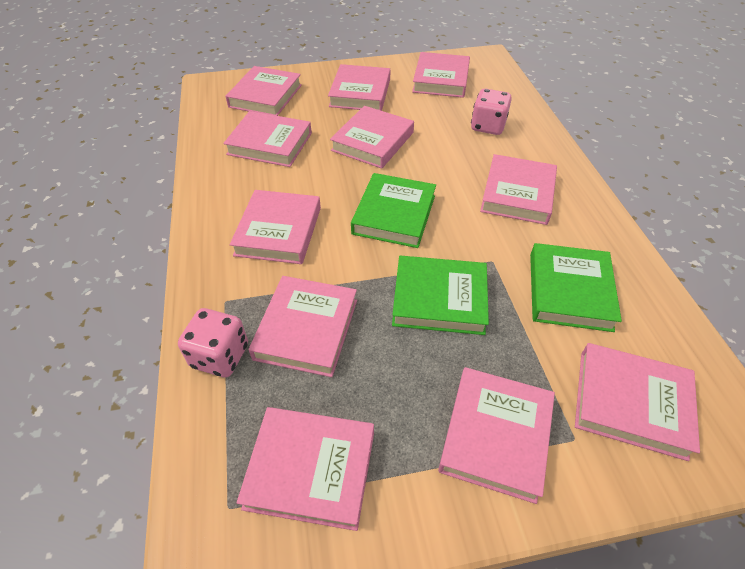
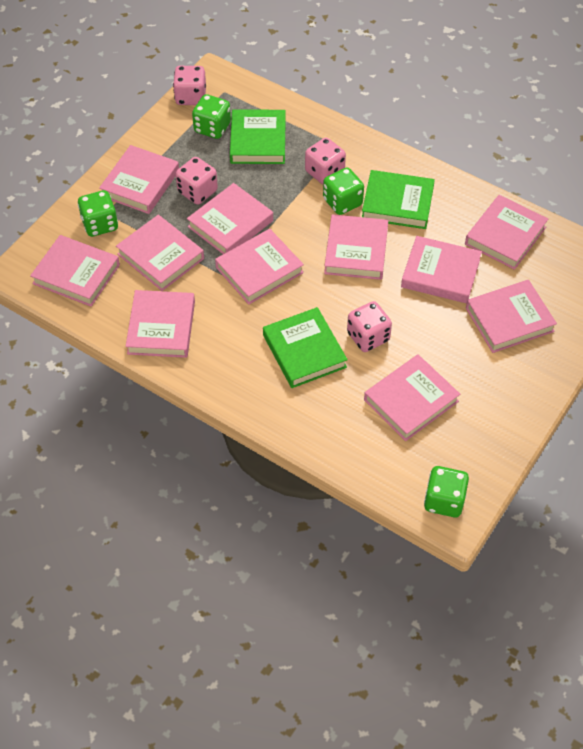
green dice: none = 0 -> [78,190,118,237] [192,94,231,139] [323,168,364,215] [424,466,469,517] = 4
pink dice: [178,308,248,377] [471,89,512,135] = 2 -> [173,66,206,105] [176,157,218,204] [305,138,346,184] [347,301,392,352] = 4

